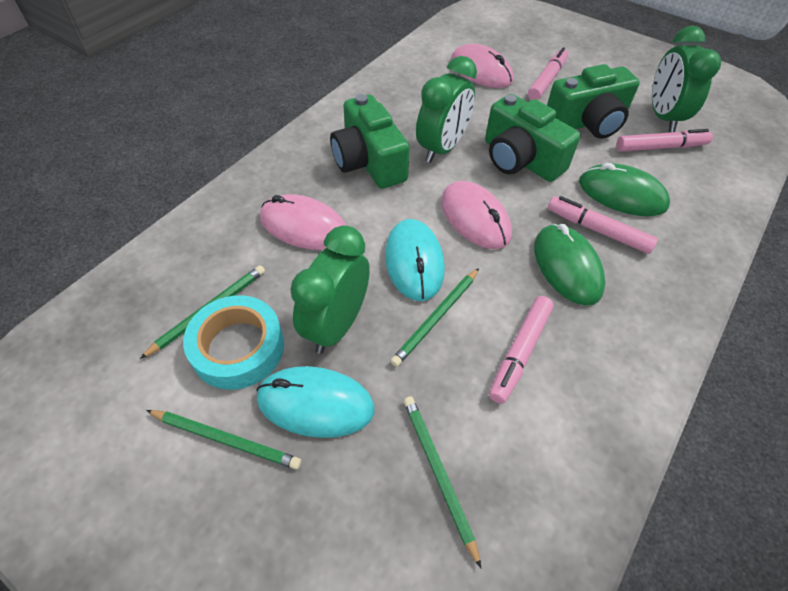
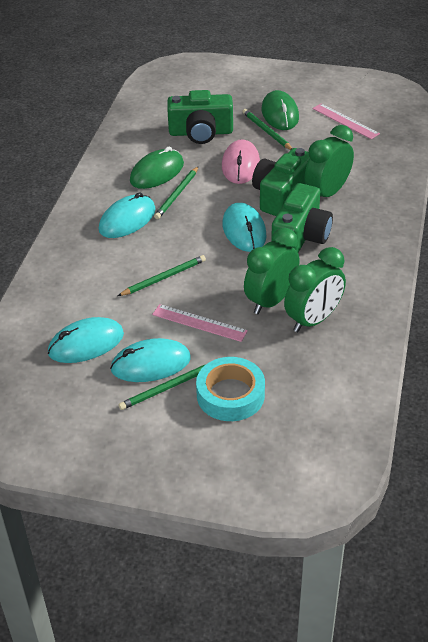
pink marker: [489,296,554,404] [528,47,568,100] [548,196,658,254] [617,129,713,152] = 4 -> none = 0
pink mouse: [260,194,346,250] [441,181,512,249] [450,44,513,88] = 3 -> [222,139,260,184] = 1
pink ruler: none = 0 -> [152,304,248,342] [312,103,380,139] = 2
turquoise mouse: [256,366,374,438] [385,219,445,301] = 2 -> [48,317,124,363] [99,192,156,238] [110,338,191,382] [222,203,266,252] = 4

